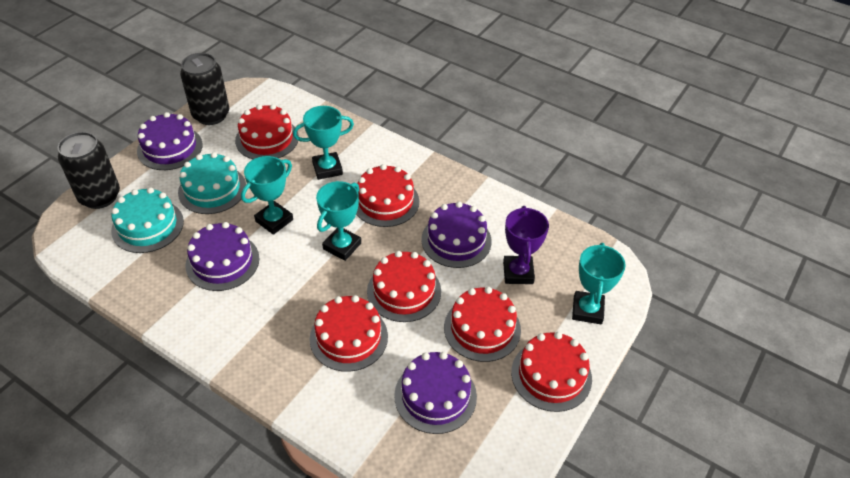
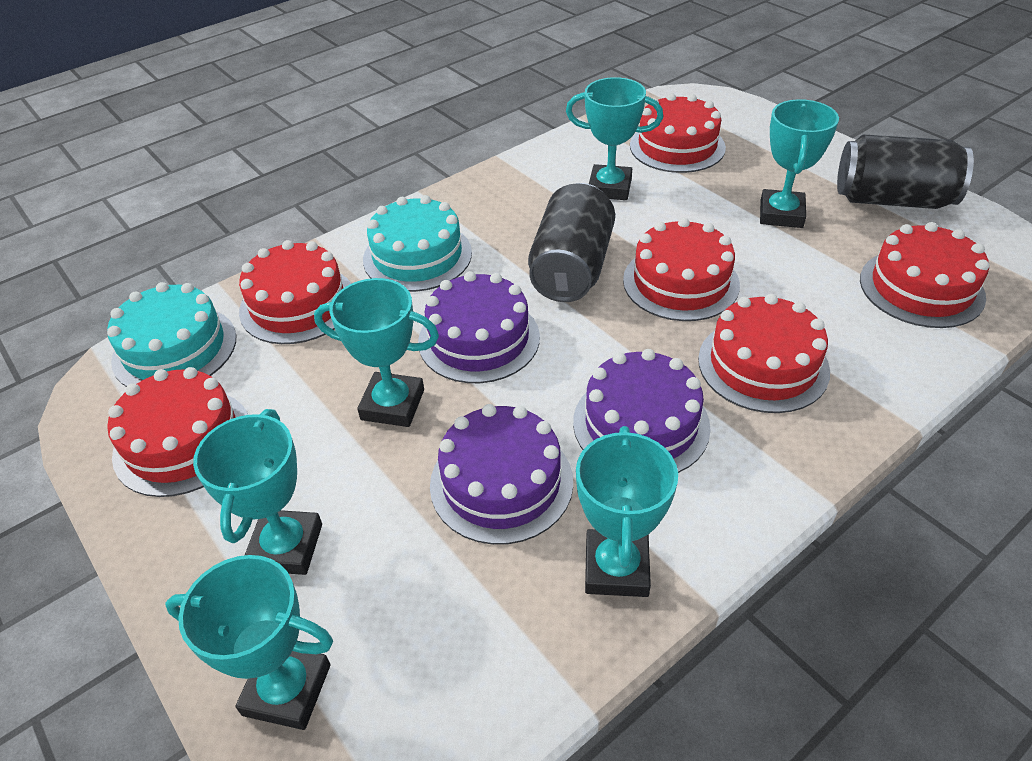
purple cake: [137,112,203,170] [185,222,259,291] [394,352,477,434] [422,201,492,268] = 4 -> [418,271,540,383] [430,404,573,545] [573,349,711,473] = 3
purple trophy: [503,206,549,284] = 1 -> none = 0
turquoise trophy: [241,156,293,235] [293,106,354,180] [316,181,361,261] [572,243,626,324] = 4 -> [165,555,333,730] [193,409,322,575] [314,278,439,427] [566,77,663,200] [576,426,678,597] [760,99,839,228] = 6

